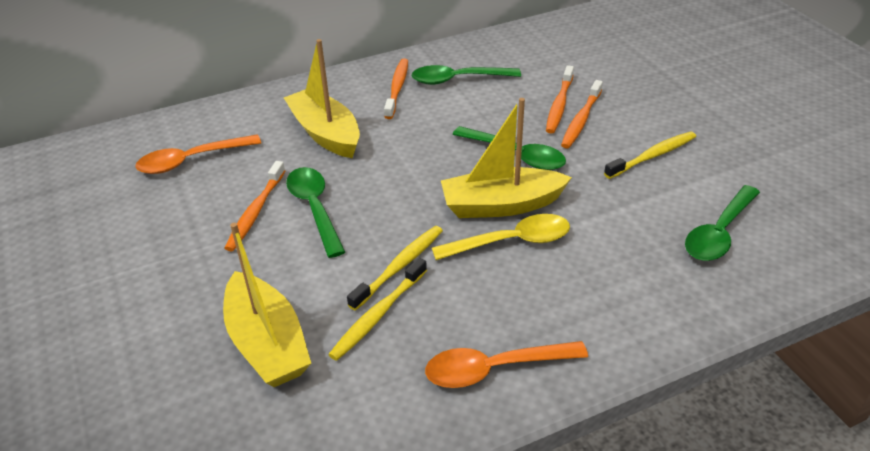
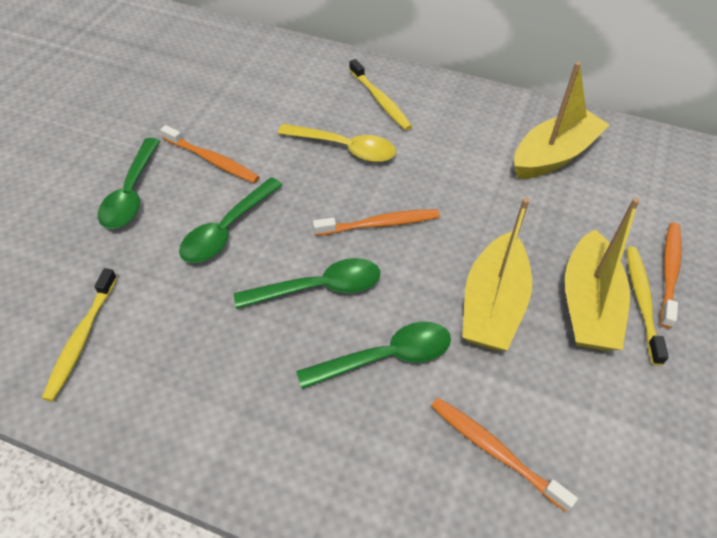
orange spoon: [135,134,261,174] [425,341,588,388] = 2 -> none = 0

